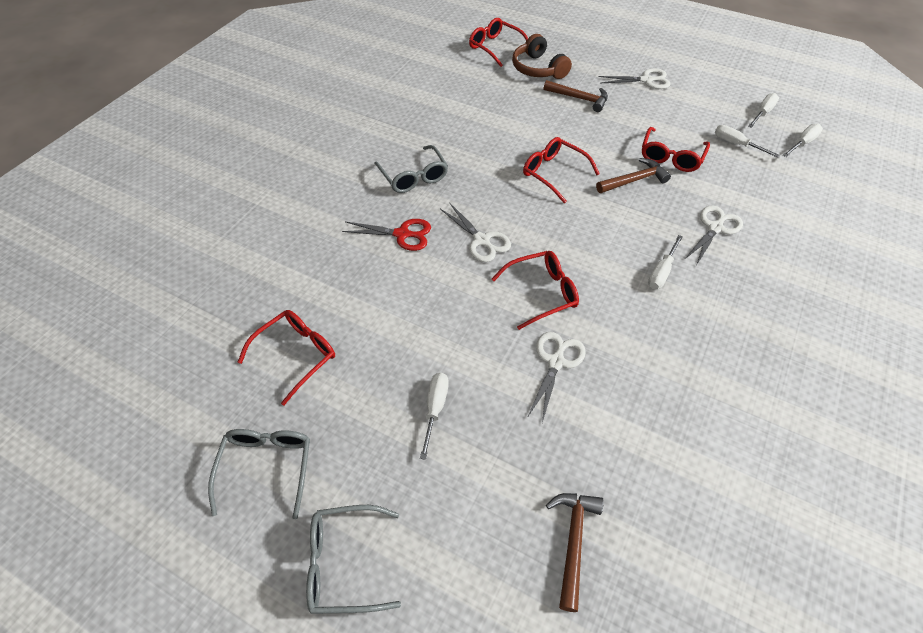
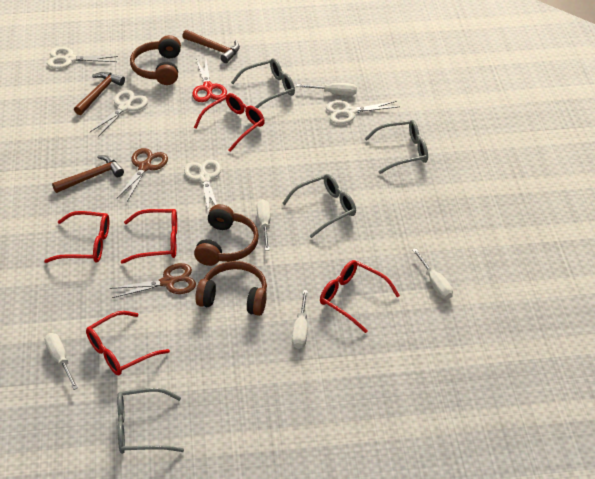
brown headphones: [512,34,572,79] = 1 -> [130,35,181,85] [194,204,259,266] [195,261,267,316] = 3
brown scissors: none = 0 -> [110,263,196,298] [117,148,168,201] = 2
grey glasses: [208,429,310,519] [306,505,401,614] [374,145,448,193] = 3 -> [117,388,184,454] [231,58,295,109] [282,174,356,238] [364,120,428,174] = 4

